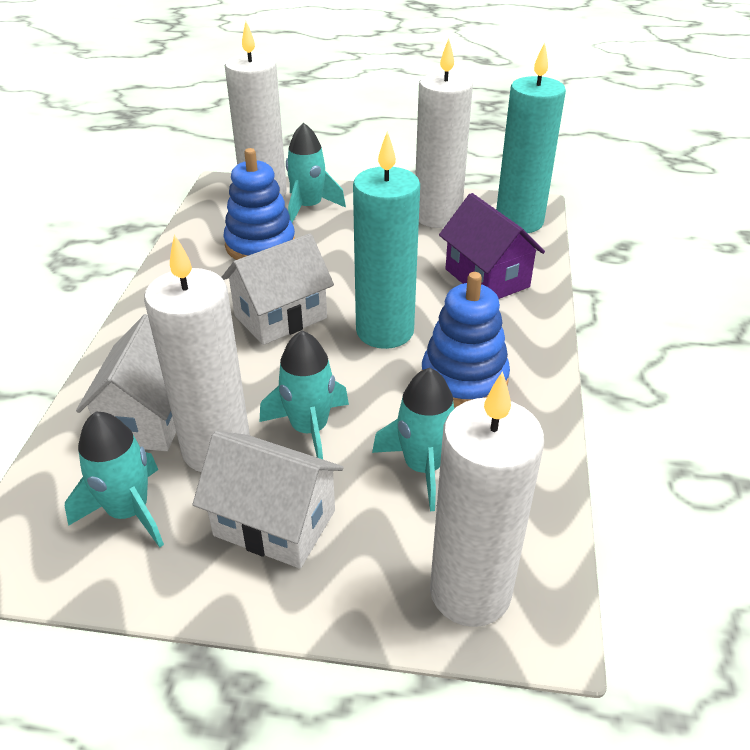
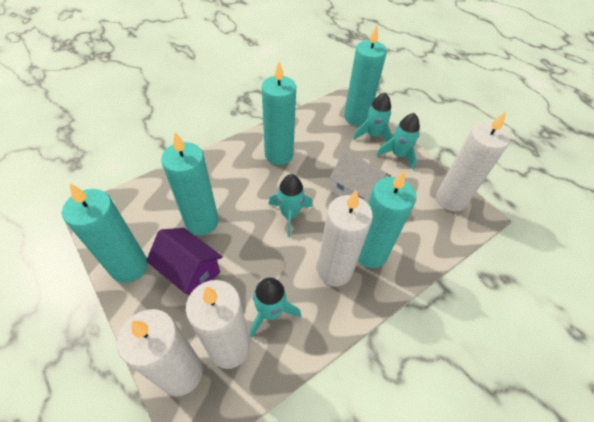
blue stacking toy: [224,148,295,260] [421,272,510,407] = 2 -> none = 0
turquoise candle: [353,131,420,349] [496,42,566,233] = 2 -> [62,183,148,283] [161,132,219,235] [262,62,296,165] [344,25,387,126] [358,170,416,268] = 5
white house: [76,314,176,451] [193,431,344,568] [221,233,334,345] = 3 -> [330,150,391,203] = 1

